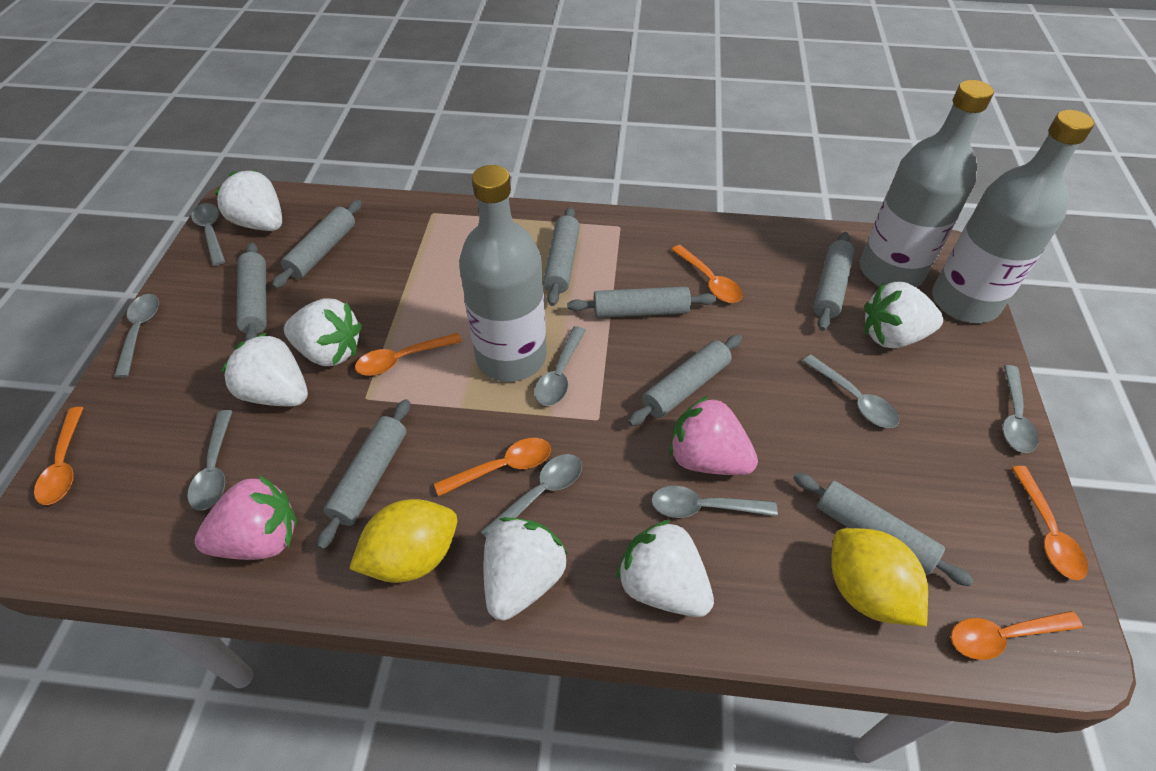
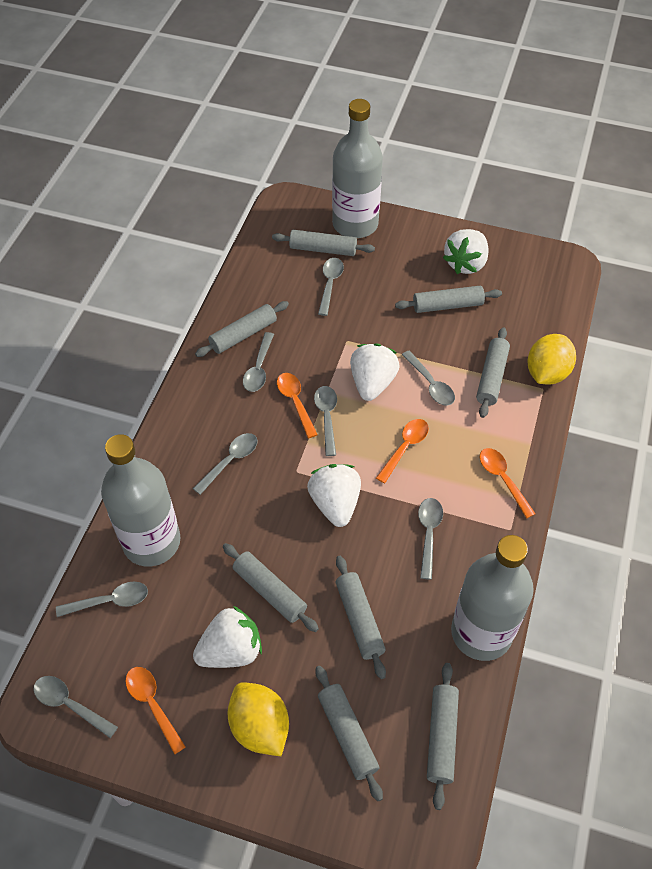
orange spoon: [34,407,84,505] [355,333,462,376] [434,438,551,496] [671,245,743,303] [951,611,1083,660] [1012,466,1088,580] = 6 -> [125,667,186,754] [277,373,318,438] [376,419,429,483] [480,448,536,519] = 4
pink strawberry: [195,475,297,560] [669,396,758,475] = 2 -> none = 0
white strawberry: [215,170,282,231] [221,332,308,406] [284,298,362,366] [484,517,567,620] [616,519,714,617] [864,282,943,348] = 6 -> [193,606,262,668] [307,464,361,527] [350,343,400,401] [443,229,489,274] = 4

